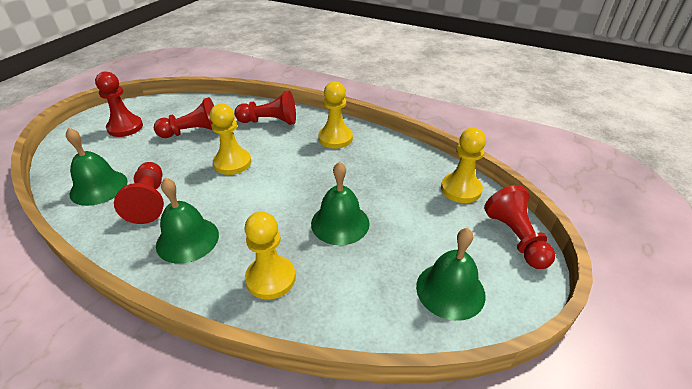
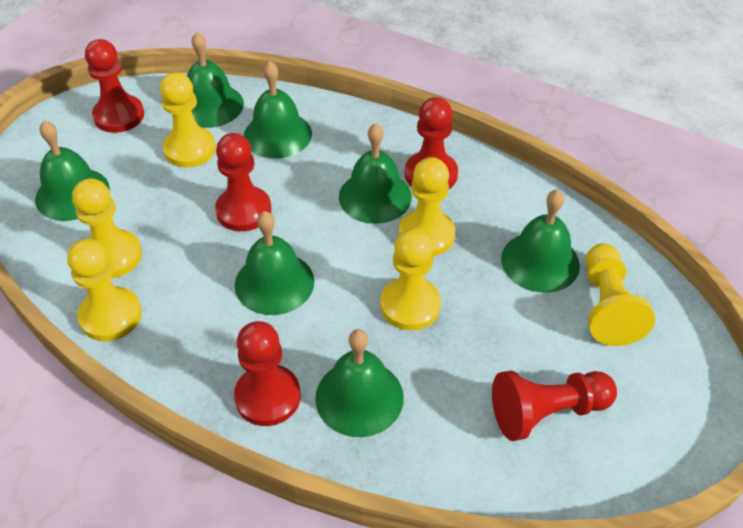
green bell: [66,128,128,206] [156,178,219,264] [311,162,370,245] [416,228,486,321] = 4 -> [35,120,110,221] [187,32,244,128] [235,211,314,315] [244,61,312,158] [315,329,404,437] [339,123,412,224] [501,189,580,293] = 7
yellow pawn: [210,104,251,175] [244,211,296,300] [318,81,353,149] [441,128,486,203] = 4 -> [67,239,142,341] [72,178,142,279] [160,72,216,168] [380,228,441,330] [398,157,455,256] [585,244,655,346] = 6

